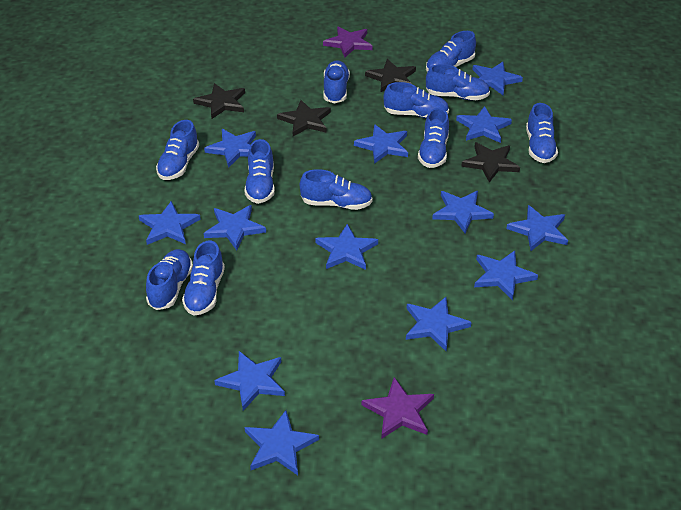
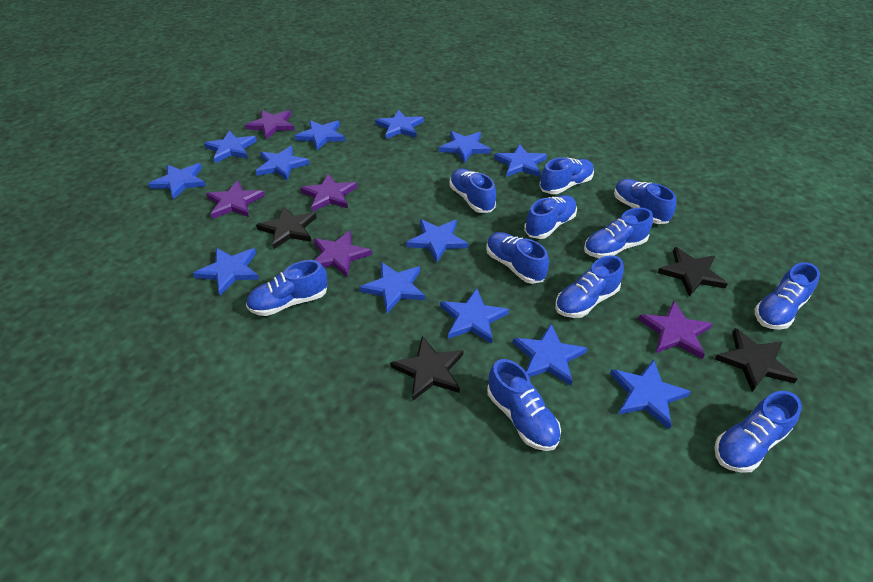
purple star: [323,26,372,57] [362,377,434,439] = 2 -> [206,180,265,219] [245,110,295,139] [301,174,357,212] [314,230,372,277] [638,301,713,359] = 5

